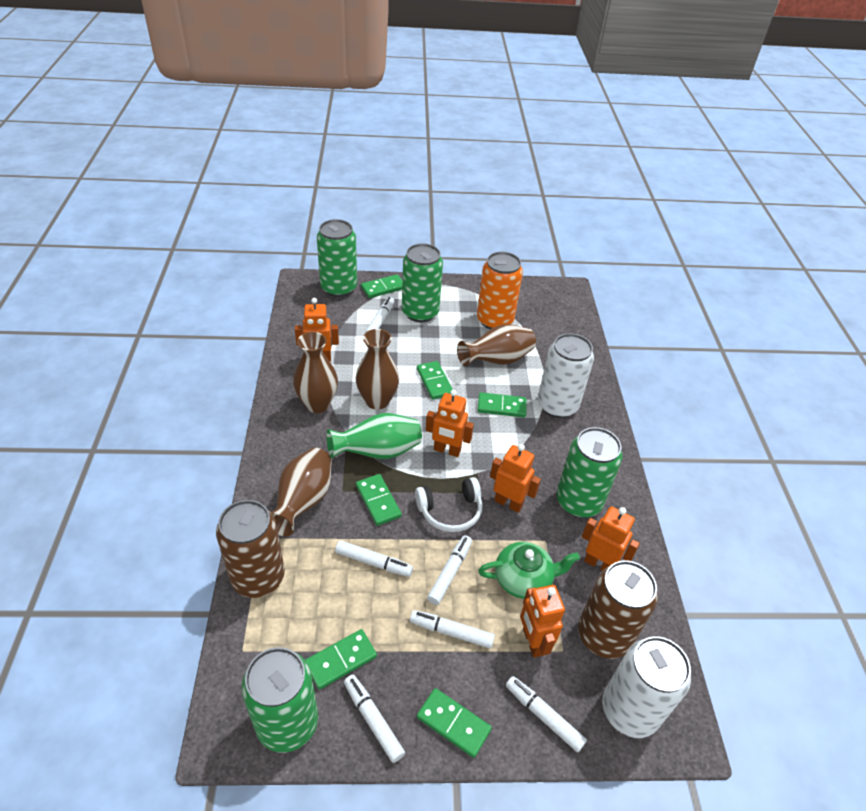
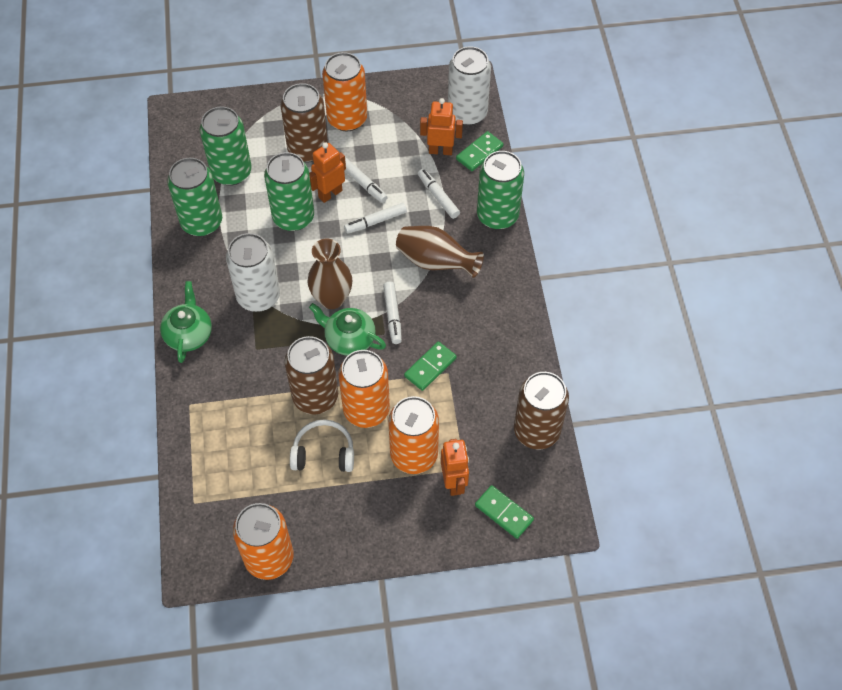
brown can: [216,500,285,598] [578,560,658,659] = 2 -> [280,83,328,162] [285,336,338,415] [514,372,569,449] = 3
brown vase: [271,448,332,536] [293,332,338,413] [356,329,400,410] [457,324,536,366] = 4 -> [308,239,352,309] [396,226,484,278] = 2
green domino: [305,629,377,690] [356,474,402,526] [361,274,402,298] [417,361,453,400] [417,688,492,758] [478,392,527,417] = 6 -> [404,341,457,391] [456,131,503,171] [475,485,534,539] = 3
green teapot: [478,542,580,599] = 1 -> [160,281,212,363] [309,303,386,356] = 2
green vase: [327,413,422,459] = 1 -> none = 0
orange can: [477,252,523,330] = 1 -> [233,503,294,580] [322,52,367,132] [338,350,390,428] [388,396,439,474] = 4
orange robot: [295,298,339,362] [426,390,474,457] [490,444,541,513] [520,585,565,658] [582,506,640,571] = 5 -> [309,142,346,203] [420,98,463,155] [441,439,469,496] = 3
white marker: [335,540,413,577] [344,675,405,763] [365,297,394,333] [410,610,495,649] [427,535,472,605] [506,676,587,753] = 6 -> [344,158,388,203] [344,202,407,234] [383,282,402,344] [418,169,460,219] = 4

